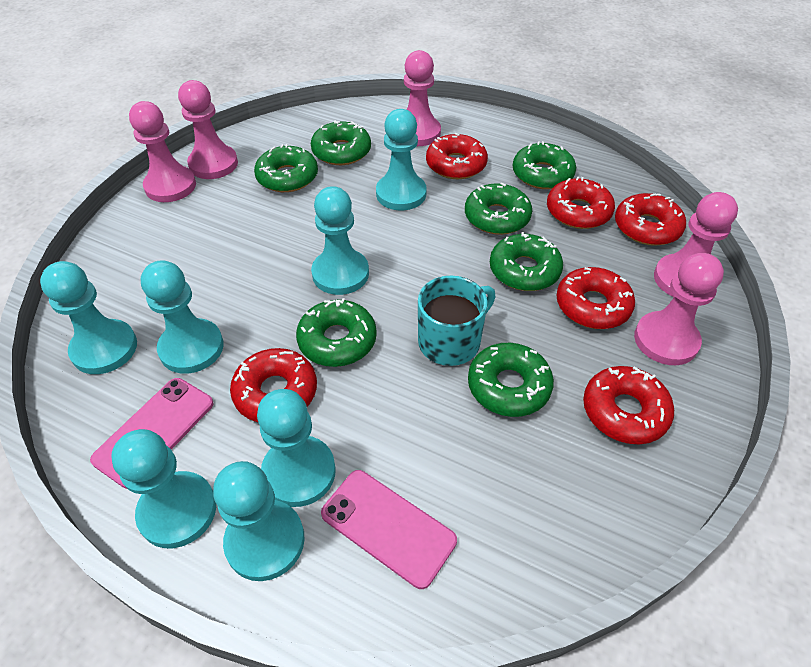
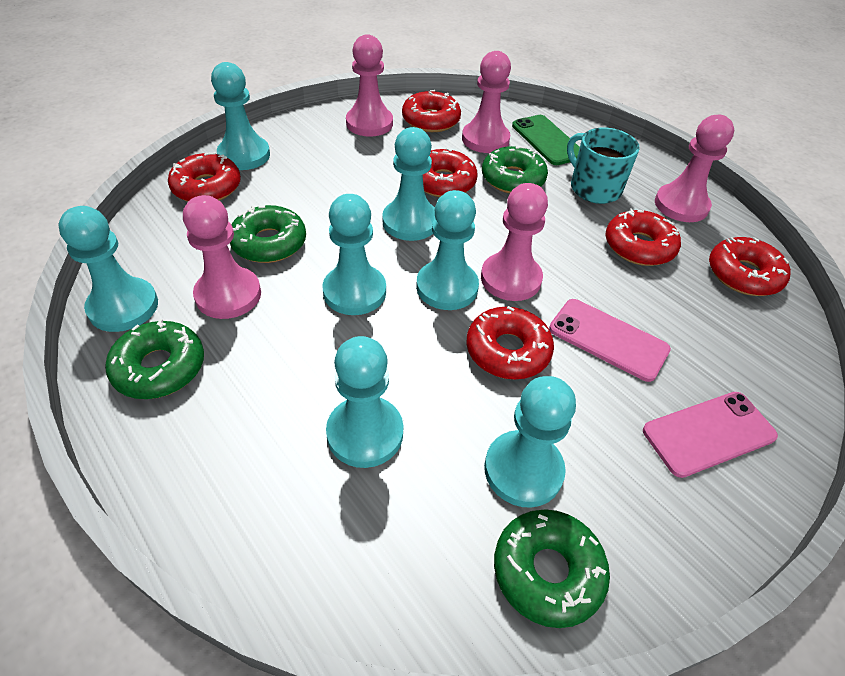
green donut: [254,144,318,192] [296,298,377,367] [311,120,371,165] [465,183,532,235] [468,343,554,417] [490,232,563,291] [513,141,576,189] = 7 -> [105,319,204,399] [230,205,306,263] [482,146,548,193] [494,509,610,628] = 4
green phone: none = 0 -> [512,115,580,165] = 1

